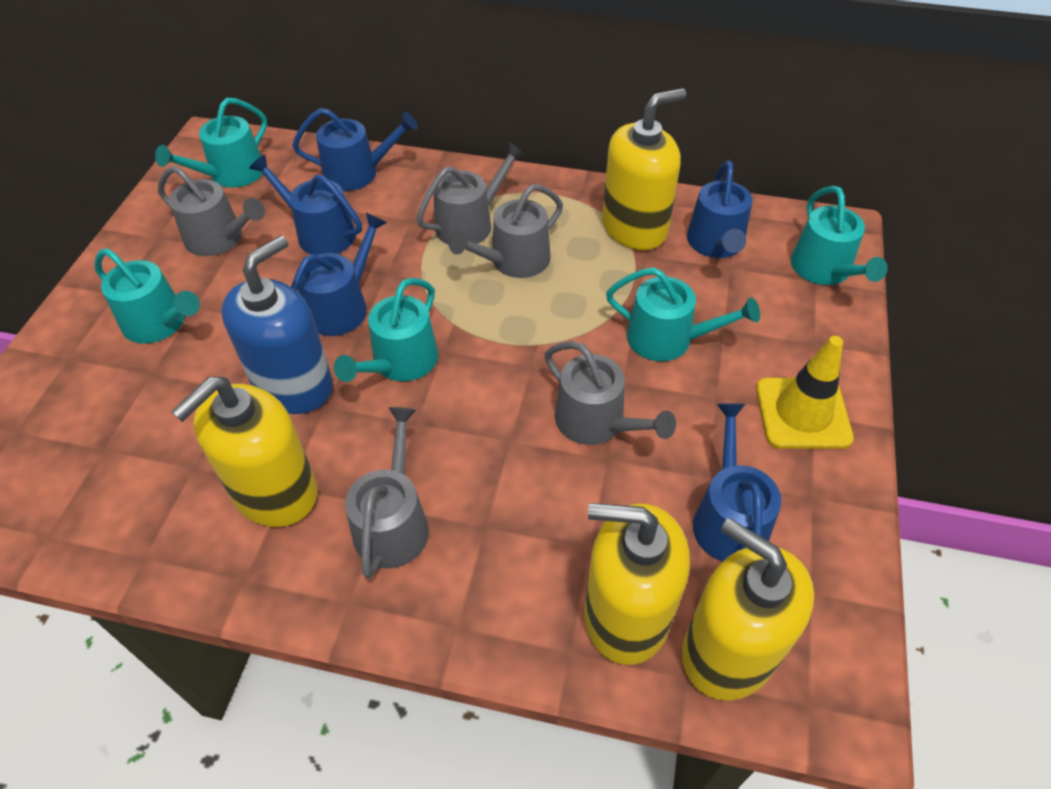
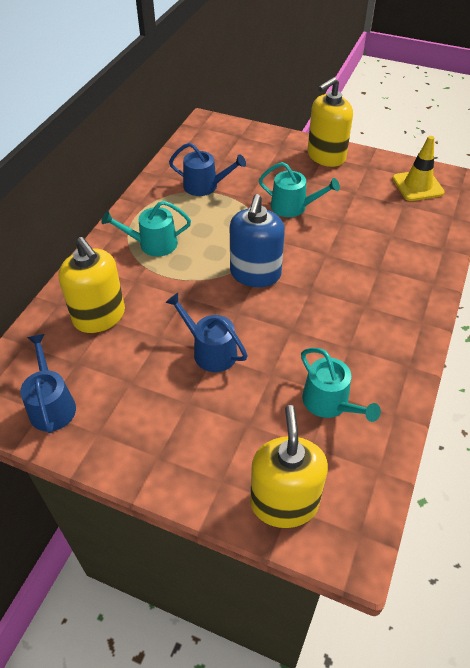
blue watering can: [249,154,362,255] [291,213,387,336] [292,108,418,191] [687,160,752,258] [693,403,781,562] = 5 -> [20,334,76,433] [165,293,248,372] [169,143,246,196] = 3
grey watering can: [158,166,265,256] [345,407,429,578] [416,142,525,245] [449,184,563,278] [545,341,676,445] = 5 -> none = 0
turquoise watering can: [94,248,200,343] [155,98,267,188] [334,278,438,382] [606,267,760,361] [791,186,888,285] = 5 -> [101,201,191,257] [259,162,340,217] [301,348,381,422] = 3
yellow soap dispenser: [171,377,318,527] [584,503,690,665] [602,88,686,250] [682,518,814,701] = 4 -> [58,237,125,333] [250,405,328,528] [308,77,353,167] = 3

